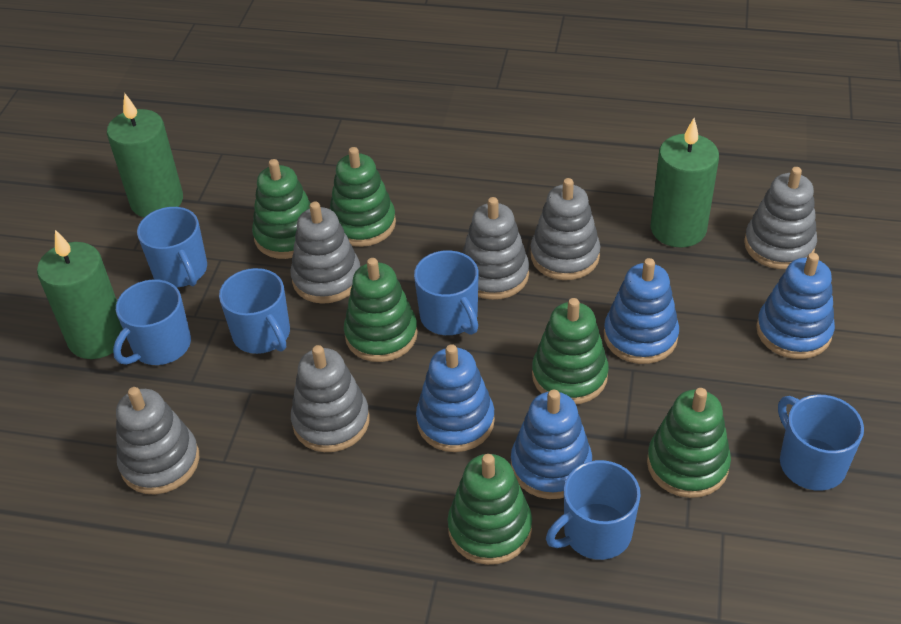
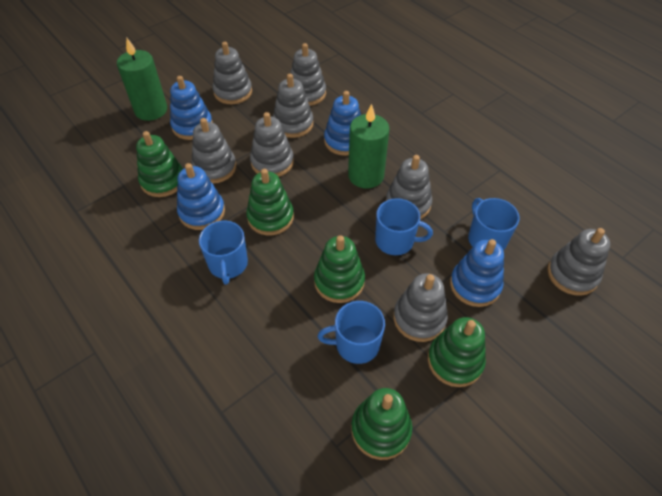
blue mug: [113,279,191,365] [137,207,207,287] [219,268,290,354] [414,250,478,335] [546,460,641,560] [778,395,864,491] = 6 -> [199,221,248,285] [317,301,385,364] [375,198,433,255] [468,198,519,251] = 4
green candle: [37,230,125,359] [107,94,183,217] [651,118,719,248] = 3 -> [117,38,167,121] [348,104,389,189] = 2
green stacking toy: [252,159,311,259] [330,147,396,247] [344,258,418,362] [447,454,532,565] [532,298,609,404] [647,388,731,498] = 6 -> [136,131,183,197] [246,169,294,235] [314,235,365,303] [351,388,412,460] [428,317,486,387] = 5
grey stacking toy: [116,387,199,495] [290,202,360,304] [291,345,370,452] [462,197,529,300] [531,178,600,280] [744,167,817,269] = 6 -> [191,118,236,184] [213,42,252,104] [250,112,294,177] [273,74,314,138] [290,43,326,106] [386,155,432,219] [393,273,448,342] [547,228,610,296] = 8

